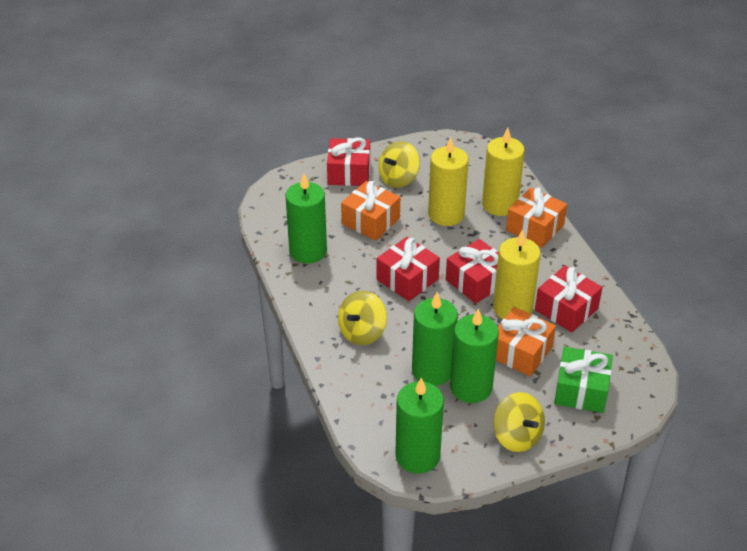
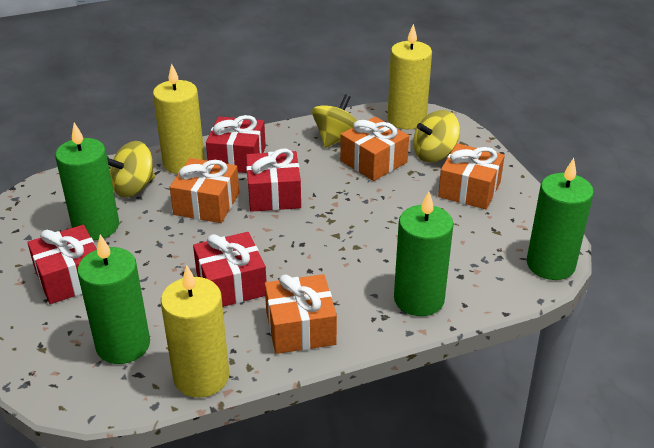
green gift: [554,347,613,413] = 1 -> none = 0
orange gift: [341,181,400,241] [496,307,556,377] [506,187,567,248] = 3 -> [170,158,239,223] [265,274,337,354] [340,117,409,181] [438,143,505,209] = 4

